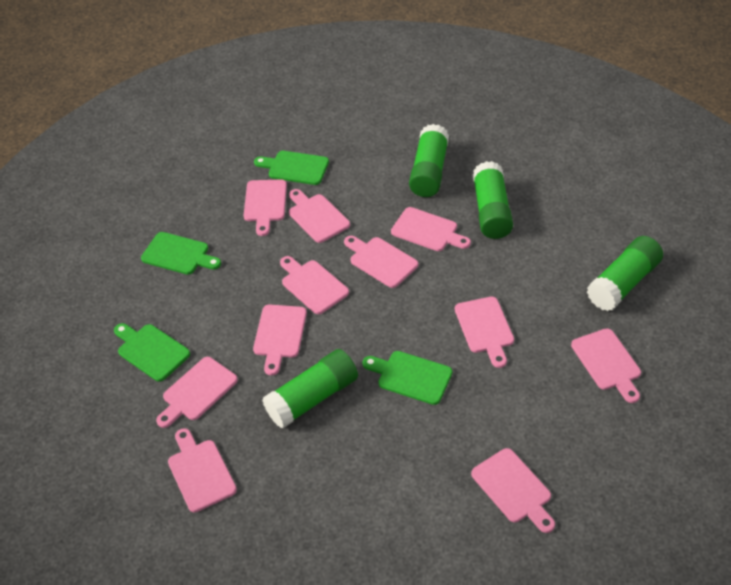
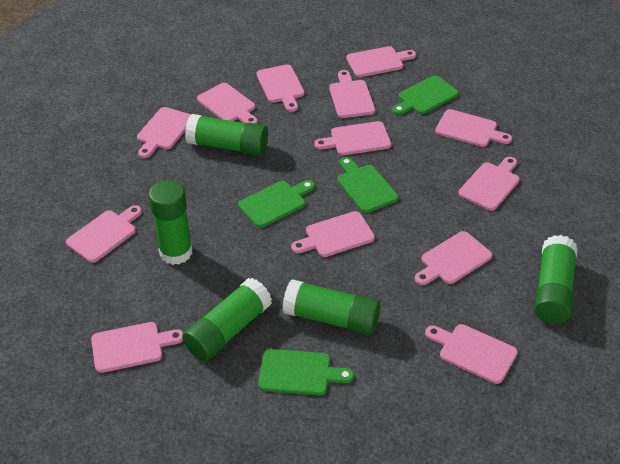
green glue stick: [262,349,358,428] [409,124,449,197] [473,161,513,239] [587,236,663,311] = 4 -> [149,180,192,265] [182,278,272,361] [185,114,268,156] [283,279,381,335] [534,235,578,324] = 5
pink cutting board: [156,357,238,428] [168,428,237,512] [244,180,287,236] [253,305,307,375] [280,256,349,314] [289,189,350,243] [344,236,418,288] [391,207,471,251] [455,297,514,368] [471,448,555,533] [571,328,641,403] = 11 -> [66,205,142,263] [91,322,183,373] [137,107,191,158] [197,83,258,124] [257,64,305,112] [291,211,375,257] [314,121,391,155] [329,70,375,118] [346,46,416,77] [415,231,492,285] [425,324,518,384] [435,109,512,147] [458,157,520,211] = 13

